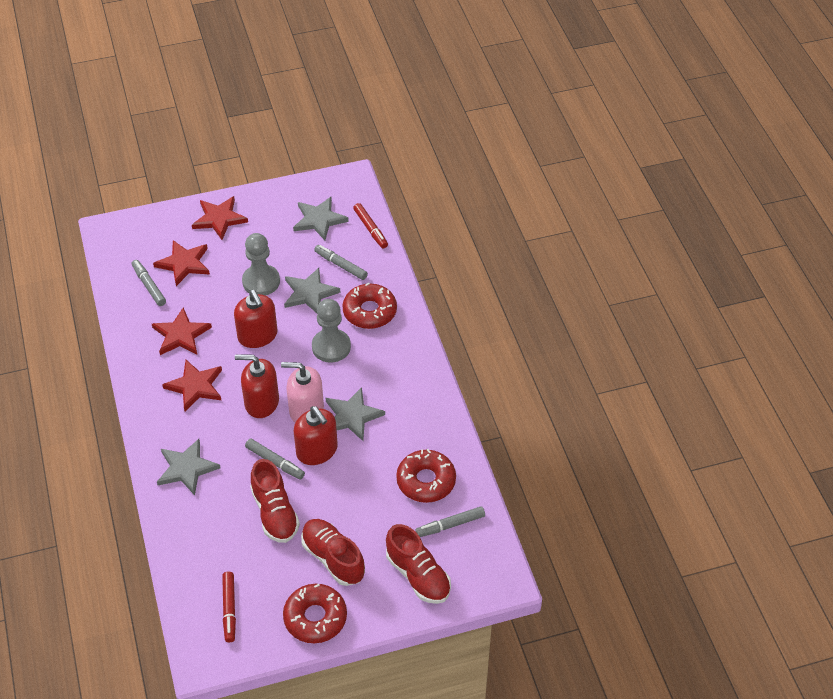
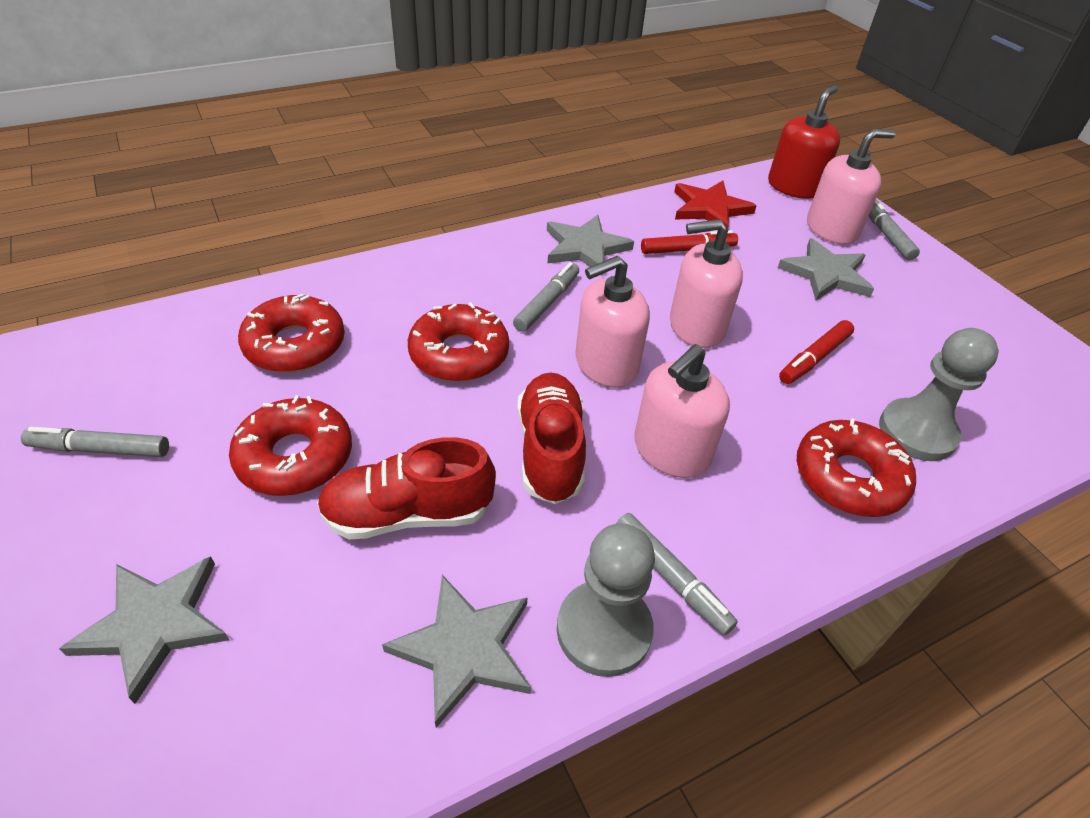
pink soap dispenser: [281,362,324,422] = 1 -> [575,256,650,388] [634,344,730,478] [670,219,743,348] [807,129,896,245] = 4
red donut: [283,584,347,643] [343,282,397,329] [396,449,456,503] = 3 -> [229,395,352,496] [238,294,345,372] [408,302,509,382] [797,418,916,517] = 4
red shoe: [250,459,300,543] [301,519,365,586] [386,524,451,604] = 3 -> [317,437,496,540] [517,372,586,504] = 2
red soap dispenser: [234,290,277,348] [235,354,279,418] [294,406,338,465] = 3 -> [768,85,840,199] = 1
red star: [152,307,212,355] [153,240,210,286] [162,360,222,411] [192,196,248,240] = 4 -> [674,181,756,228] = 1

